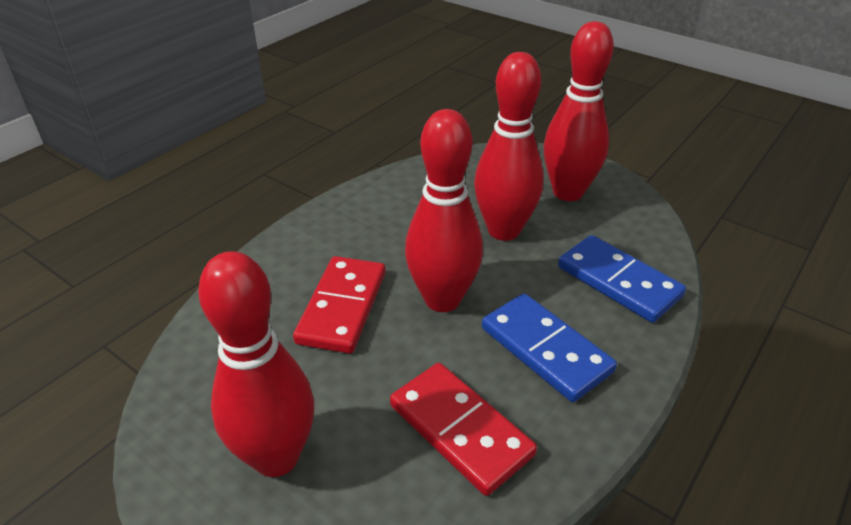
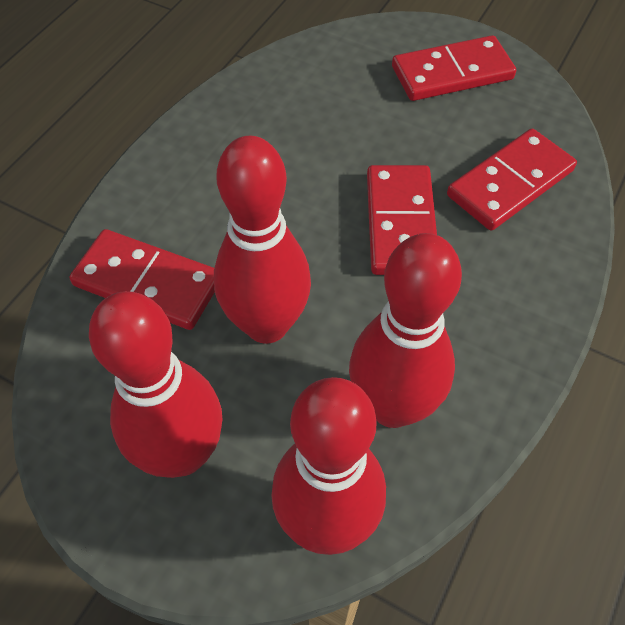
blue domino: [482,293,617,402] [558,235,686,323] = 2 -> none = 0
red domino: [293,256,386,353] [390,363,537,496] = 2 -> [70,229,215,330] [367,165,437,275] [392,35,516,101] [447,129,577,231] = 4

